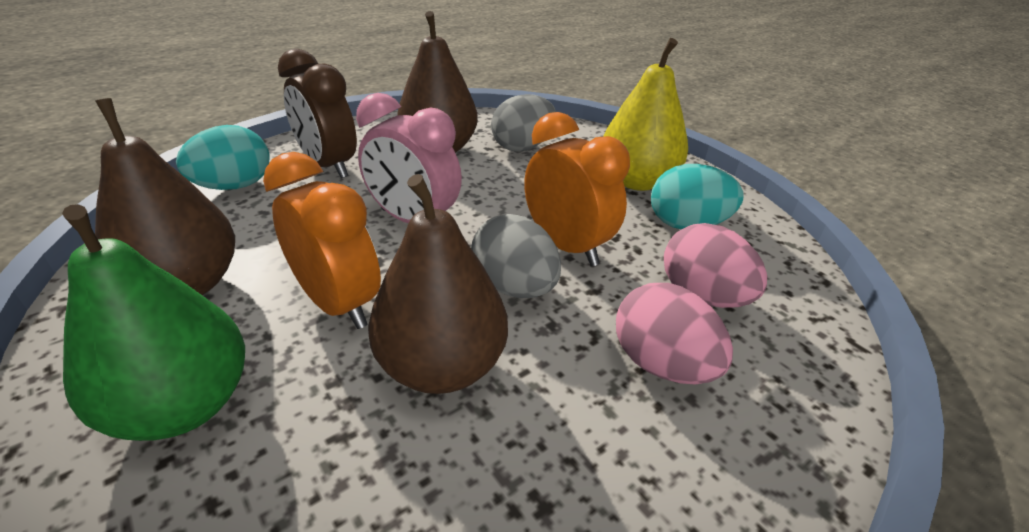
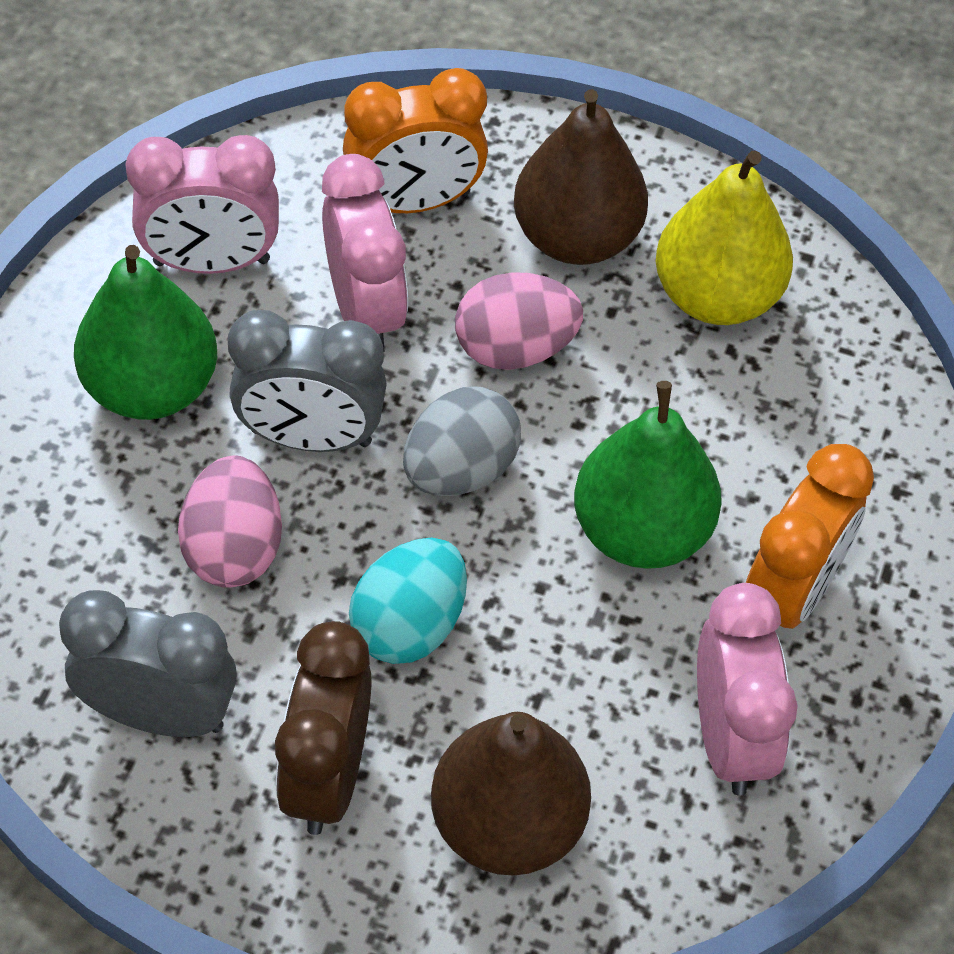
brown pear: [95,98,235,295] [368,174,508,394] [398,11,478,153] = 3 -> [431,712,591,876] [514,89,648,265] = 2
green pear: [62,204,245,441] = 1 -> [74,245,217,420] [574,381,722,569] = 2
grey clock: none = 0 -> [59,590,237,737] [228,310,387,452] = 2
grey egg: [471,214,561,298] [491,94,556,152] = 2 -> [403,387,521,496] = 1
pink clock: [356,93,462,223] = 1 -> [125,135,279,274] [322,154,408,352] [697,583,798,796] = 3
turquoise egg: [176,125,270,190] [651,164,744,229] = 2 -> [349,538,467,664] = 1

